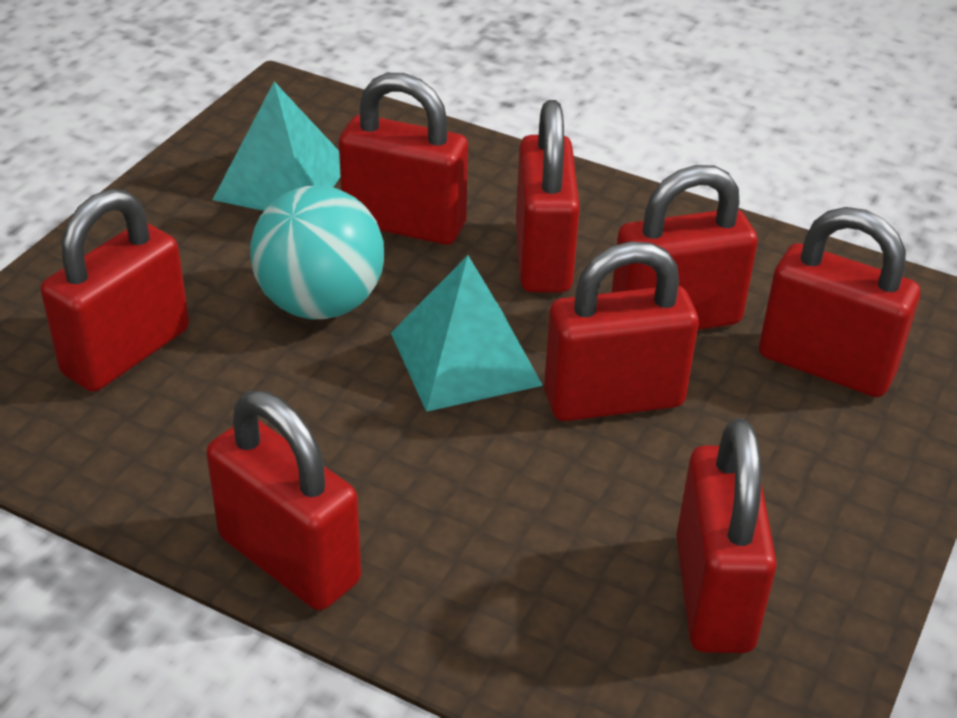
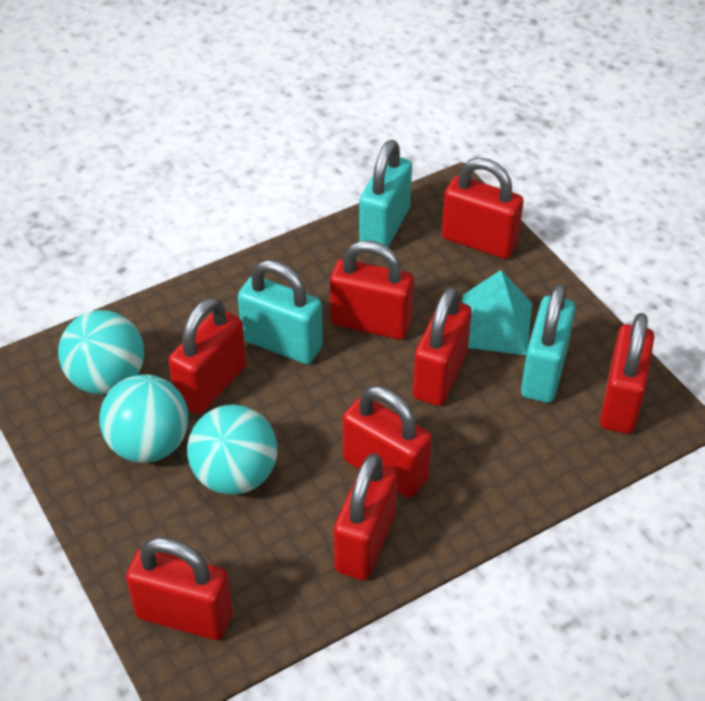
turquoise ball: [250,186,384,319] = 1 -> [58,310,144,394] [99,374,188,463] [187,404,277,495] = 3
turquoise padlock: none = 0 -> [238,260,323,364] [359,140,412,247] [521,284,576,403] = 3
turquoise pyramid: [213,81,340,211] [391,255,543,412] = 2 -> [462,270,532,355] = 1

